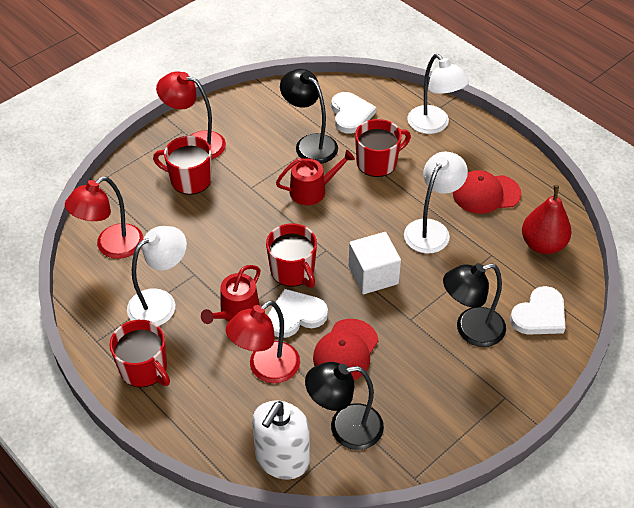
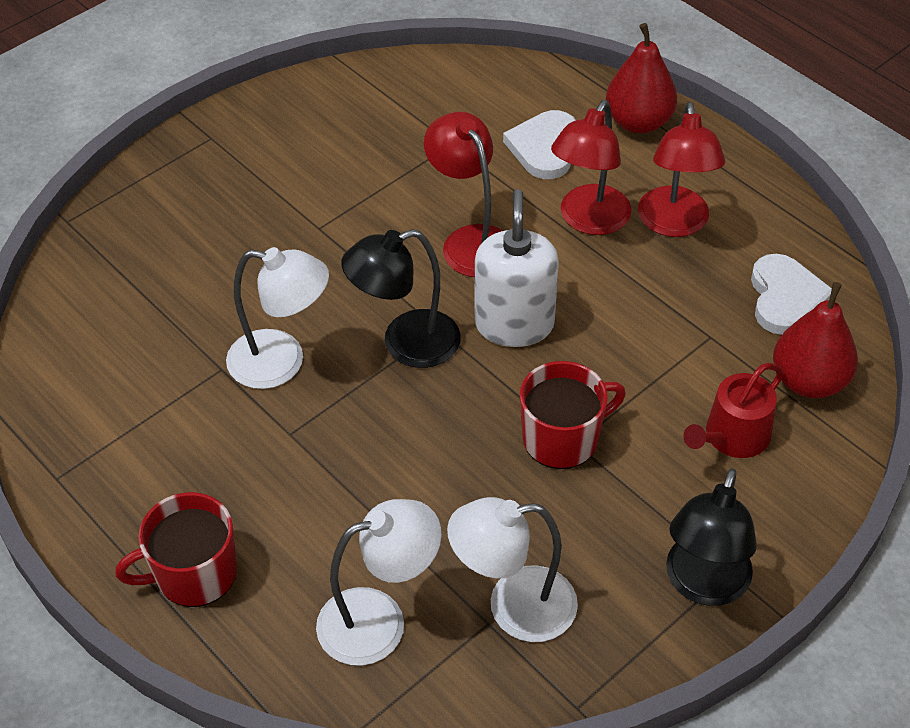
black lamp: [280,69,338,163] [305,362,384,450] [443,263,506,347] = 3 -> [341,229,461,368] [666,468,757,606] = 2
red cap: [313,319,378,380] [453,170,521,214] = 2 -> none = 0
red mug: [109,320,170,388] [153,136,212,195] [266,224,317,288] [355,119,411,177] = 4 -> [115,492,237,607] [520,361,626,469] = 2
red pear: [522,185,572,254] = 1 -> [606,23,677,133] [773,282,858,398] = 2
red watering can: [201,265,261,324] [276,150,355,205] = 2 -> [683,363,783,458] = 1
white cube: [349,232,401,294] = 1 -> none = 0
white heart: [268,289,328,338] [331,92,376,134] [510,286,565,335] = 3 -> [503,110,576,179] [751,254,832,335] = 2

